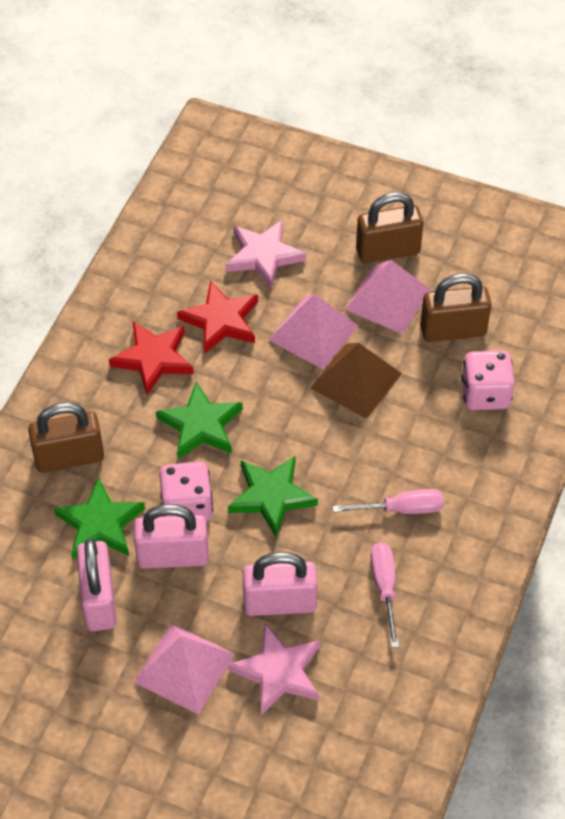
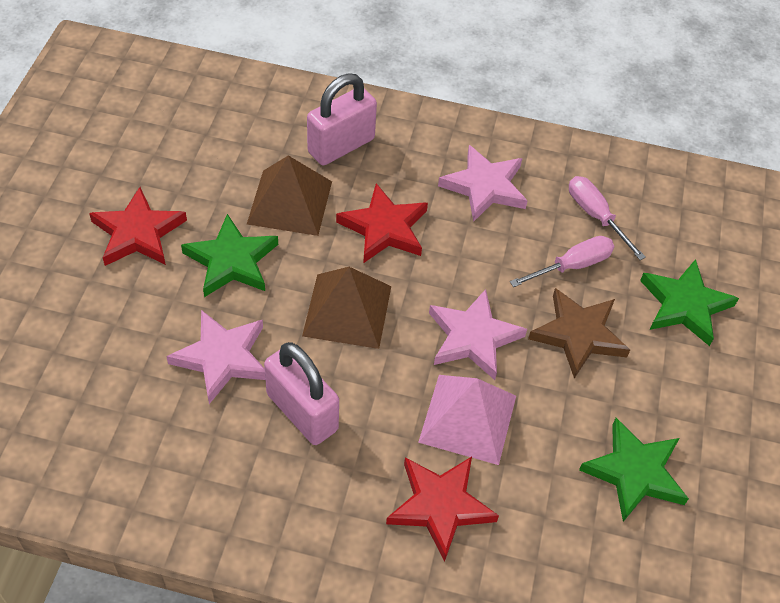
brown padlock: [28,402,104,473] [356,192,424,263] [420,273,492,342] = 3 -> none = 0
brown pyramid: [311,343,402,419] = 1 -> [247,155,332,236] [302,267,391,349] = 2
brown star: none = 0 -> [528,288,630,379] = 1
pink dice: [159,461,213,521] [461,350,515,410] = 2 -> none = 0
pink padlock: [77,539,117,631] [134,504,209,569] [243,552,318,616] = 3 -> [264,342,339,445] [307,73,377,165] = 2
pink pyramid: [134,623,235,715] [269,294,358,369] [345,260,431,334] = 3 -> [418,375,516,465] = 1
pink star: [226,219,306,288] [228,623,320,716] = 2 -> [166,310,265,404] [429,289,527,380] [438,145,527,222] = 3
red star: [109,322,194,395] [177,280,258,353] = 2 -> [89,187,187,266] [336,183,428,263] [386,457,499,562] = 3

